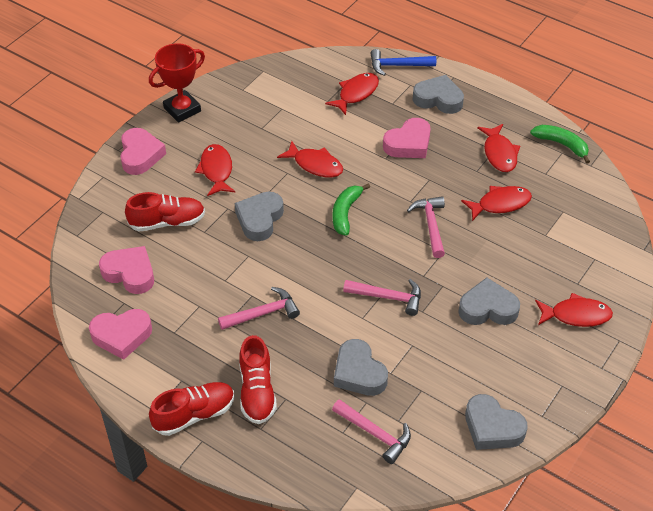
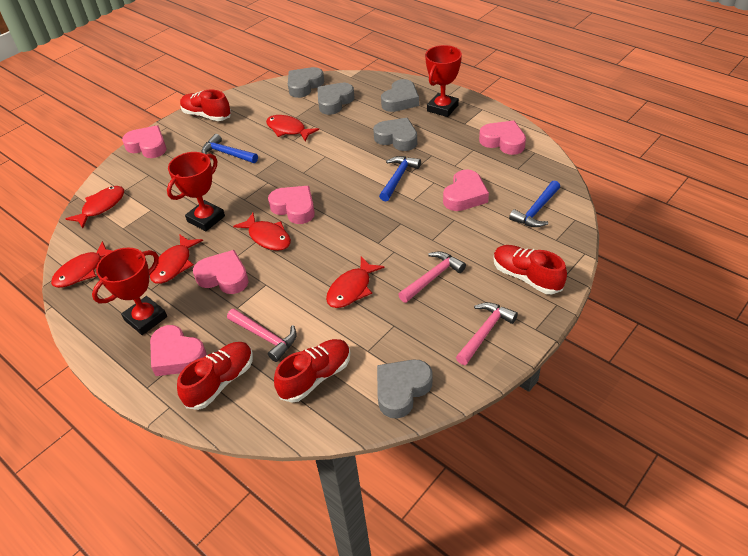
blue hammer: [370,49,436,76] = 1 -> [201,134,258,163] [379,156,421,201] [509,180,560,227] = 3
green banana: [332,183,370,236] [530,125,590,164] = 2 -> none = 0
pink hammer: [218,287,300,330] [332,399,411,464] [343,279,421,316] [407,196,445,258] = 4 -> [227,309,297,362] [398,251,466,303] [456,302,518,365] = 3
pink heart: [89,309,152,360] [99,246,154,294] [120,128,166,175] [383,118,431,158] = 4 -> [122,125,166,158] [150,325,207,376] [193,250,249,294] [268,186,315,224] [443,170,489,211] [479,120,526,155] = 6
red shoe: [125,192,205,231] [149,382,234,436] [239,335,277,424] = 3 -> [177,342,253,410] [180,89,231,121] [274,339,350,403] [494,245,567,294] = 4
red trophy: [149,43,205,123] = 1 -> [92,247,167,335] [167,152,225,231] [425,45,462,117] = 3

